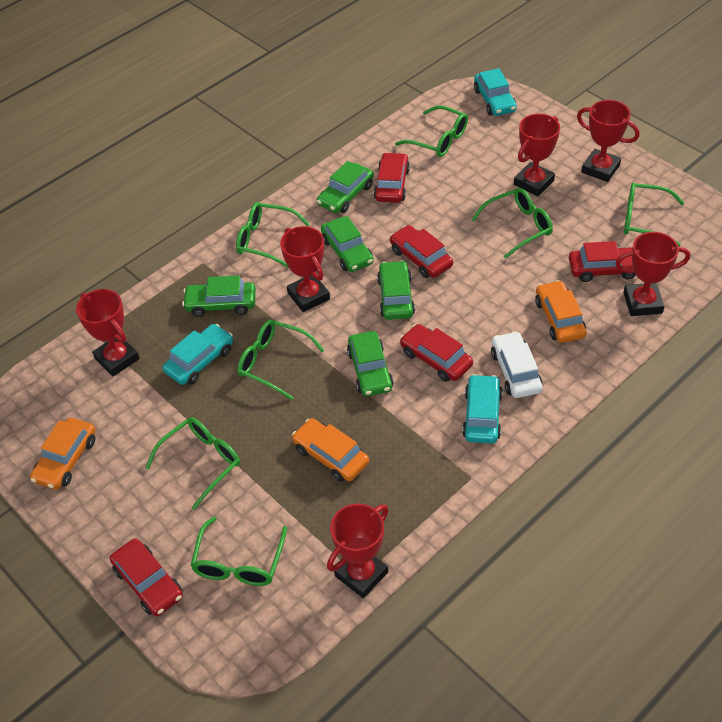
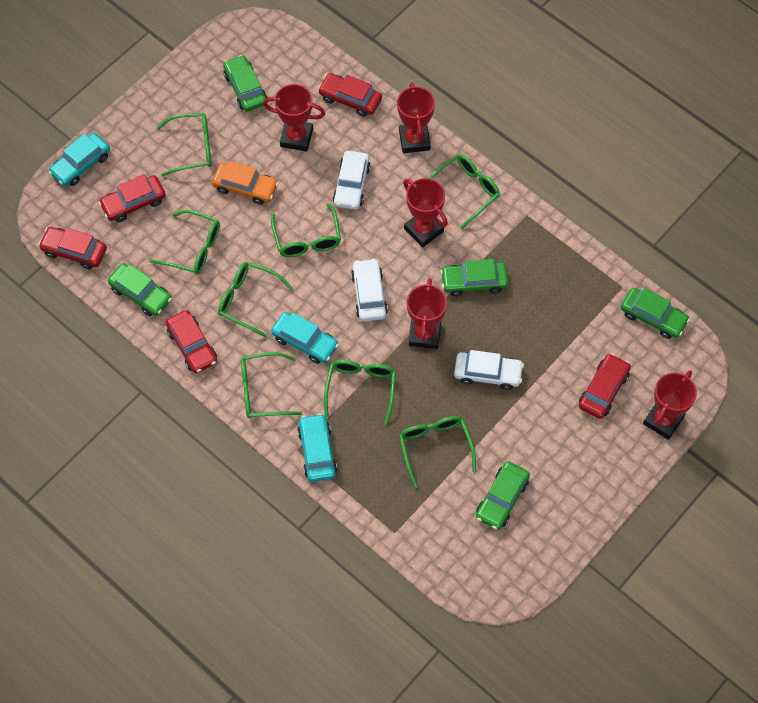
green glasses: [146,417,240,510] [191,517,287,586] [236,202,310,268] [237,320,324,400] [395,105,468,157] [471,188,553,259] [624,183,684,247] = 7 -> [150,210,220,274] [157,113,212,176] [218,262,293,338] [241,352,302,418] [271,203,341,257] [324,360,396,425] [399,416,476,488] [429,154,500,229] = 8
orange car: [30,418,96,490] [292,418,369,482] [535,280,587,343] = 3 -> [212,161,279,205] = 1
red trophy: [76,289,140,376] [280,226,330,312] [327,504,389,598] [514,114,560,196] [577,100,639,182] [615,232,690,316] = 6 -> [263,84,326,151] [397,82,435,153] [403,178,448,248] [407,278,447,349] [643,370,697,440] = 5
white car: [491,331,542,398] = 1 -> [333,151,371,209] [351,258,388,321] [454,350,524,390] = 3

